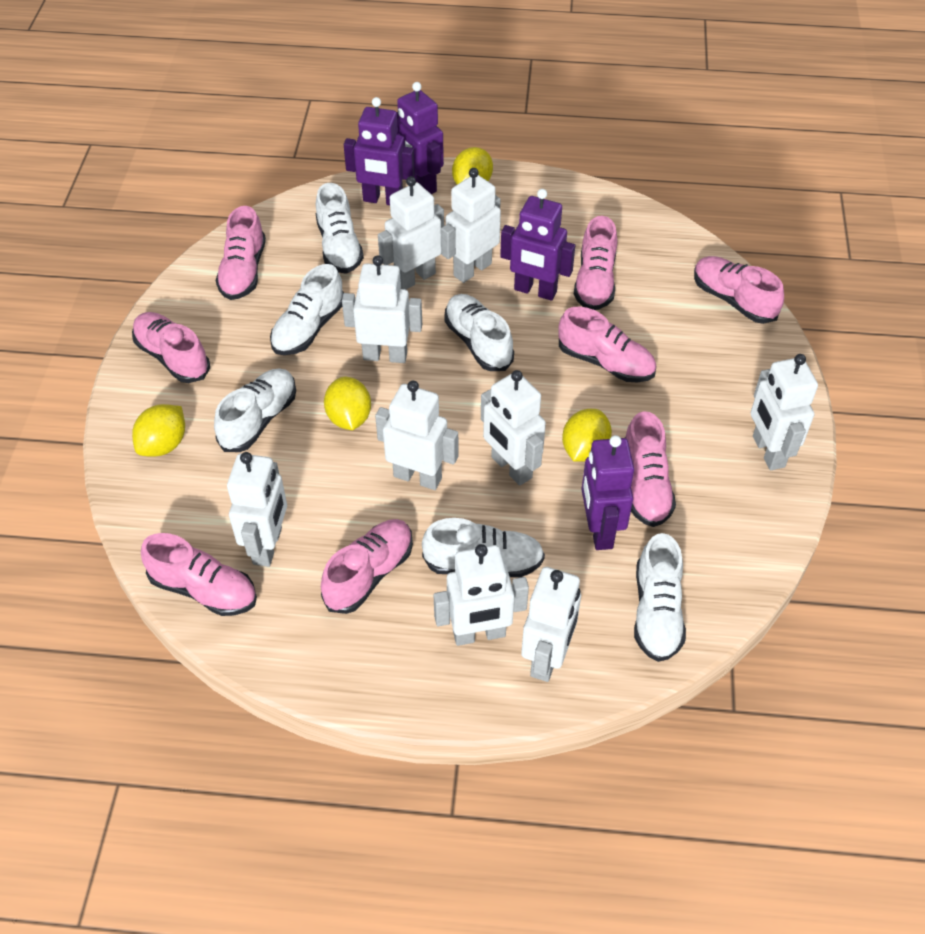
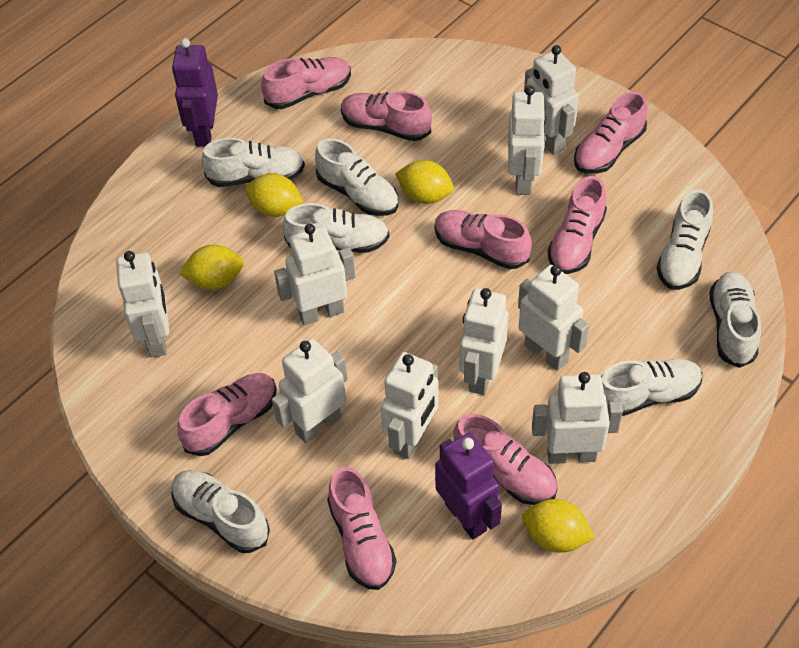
purple robot: [344,97,415,205] [397,82,444,194] [500,189,575,301] [581,435,634,550] = 4 -> [172,38,218,147] [435,433,502,539] = 2
white shoe: [214,369,296,452] [270,264,344,355] [316,183,364,274] [422,518,545,577] [444,294,514,371] [634,533,686,662] = 6 -> [171,470,270,553] [201,138,305,187] [283,203,389,253] [315,138,398,216] [601,359,702,416] [656,189,713,290] [709,272,761,368] = 7

